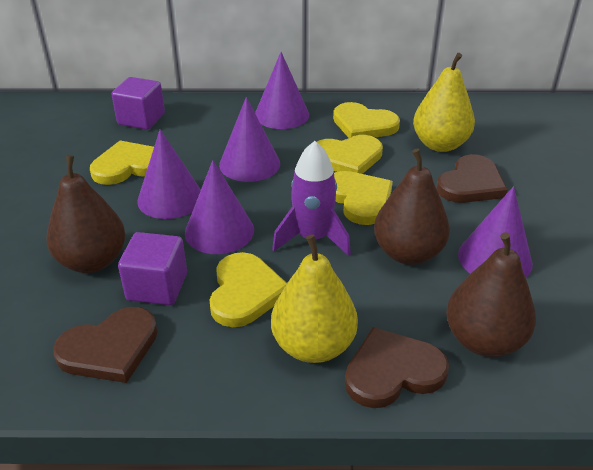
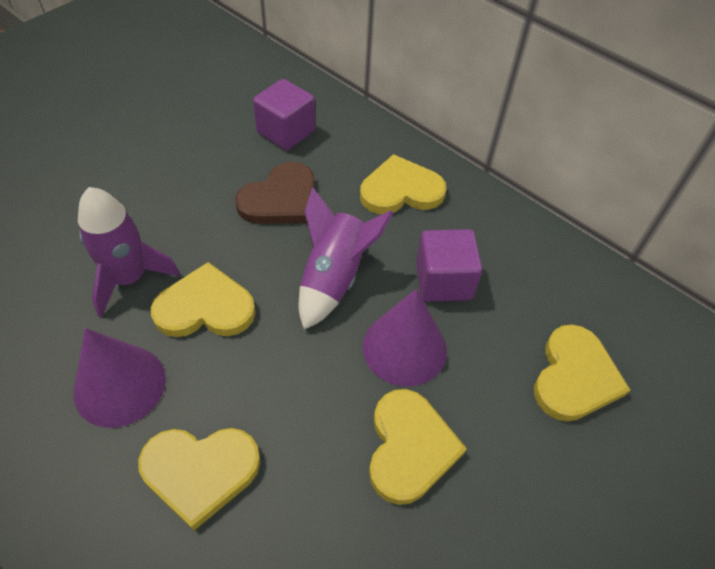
brown heart: [53,307,158,383] [345,327,449,408] [436,154,507,203] = 3 -> [235,162,315,224] = 1
brown pear: [47,155,125,273] [374,149,450,265] [446,233,536,357] = 3 -> none = 0
purple cone: [137,129,201,219] [185,160,254,254] [219,97,280,182] [255,52,309,129] [458,186,533,278] = 5 -> [73,328,166,428] [363,289,447,387] = 2
purple rocket: [272,141,351,256] = 1 -> [78,187,180,317] [299,187,394,330] = 2
yellow pear: [271,235,358,363] [413,53,475,152] = 2 -> none = 0

